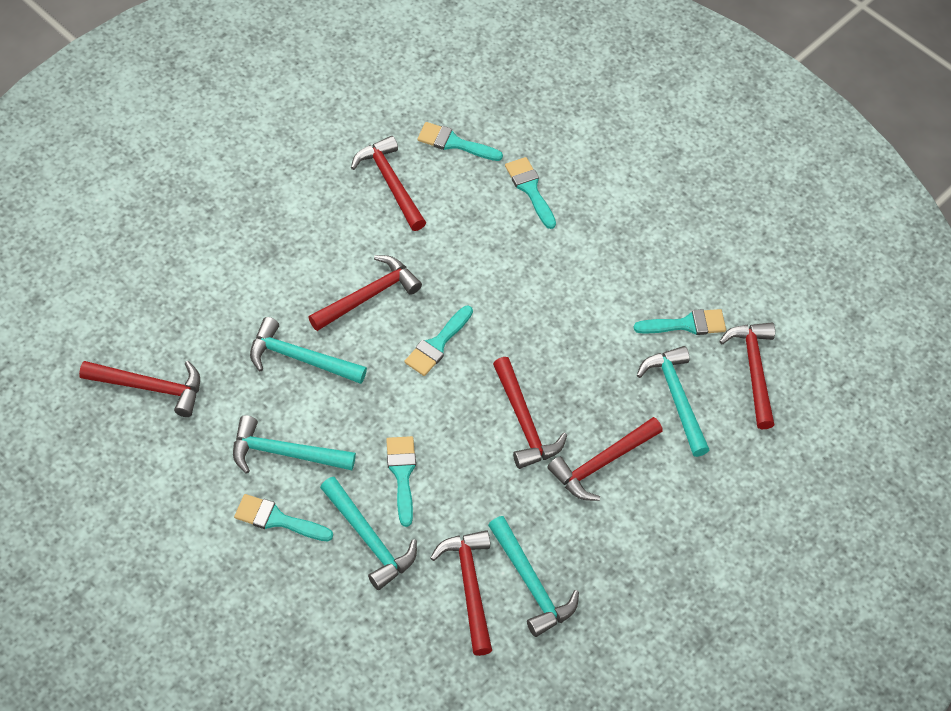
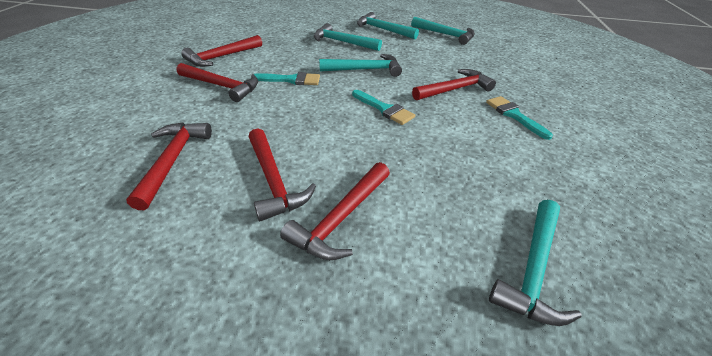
red hammer: [79,361,200,417] [308,255,422,331] [351,136,426,231] [430,530,492,656] [493,357,567,469] [548,417,663,501] [719,323,775,429] = 7 -> [126,123,212,210] [177,63,258,102] [181,35,262,67] [249,128,316,221] [280,162,390,260] [412,69,496,100] = 6
turquoise brush: [234,494,333,541] [386,436,416,527] [404,306,473,376] [417,122,503,161] [505,157,556,229] [634,309,726,335] = 6 -> [254,72,320,85] [352,90,415,125] [486,96,553,140] = 3

